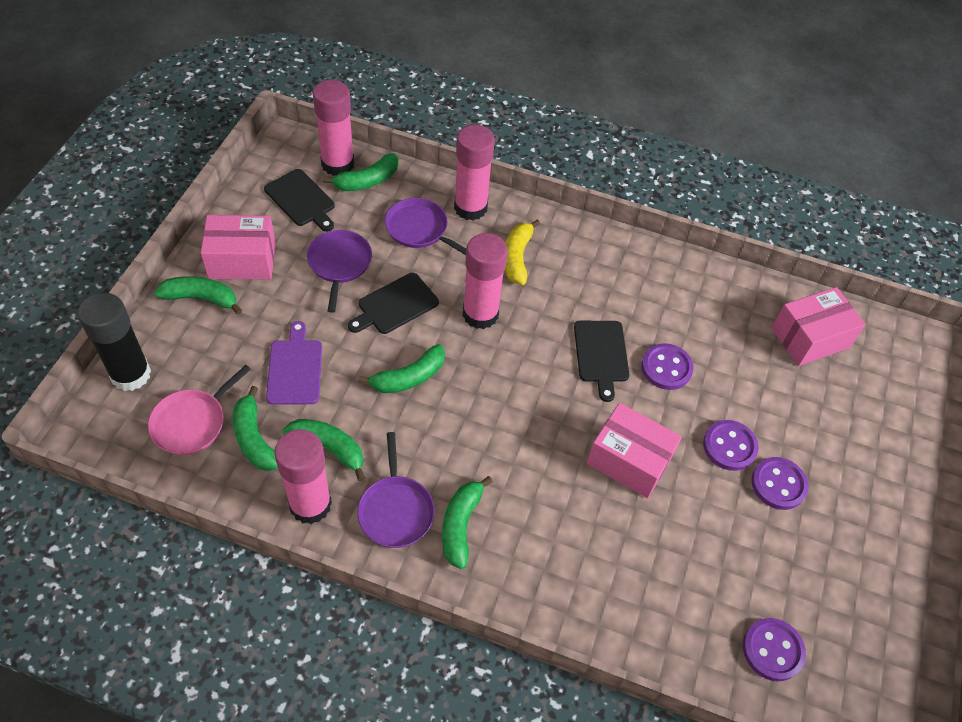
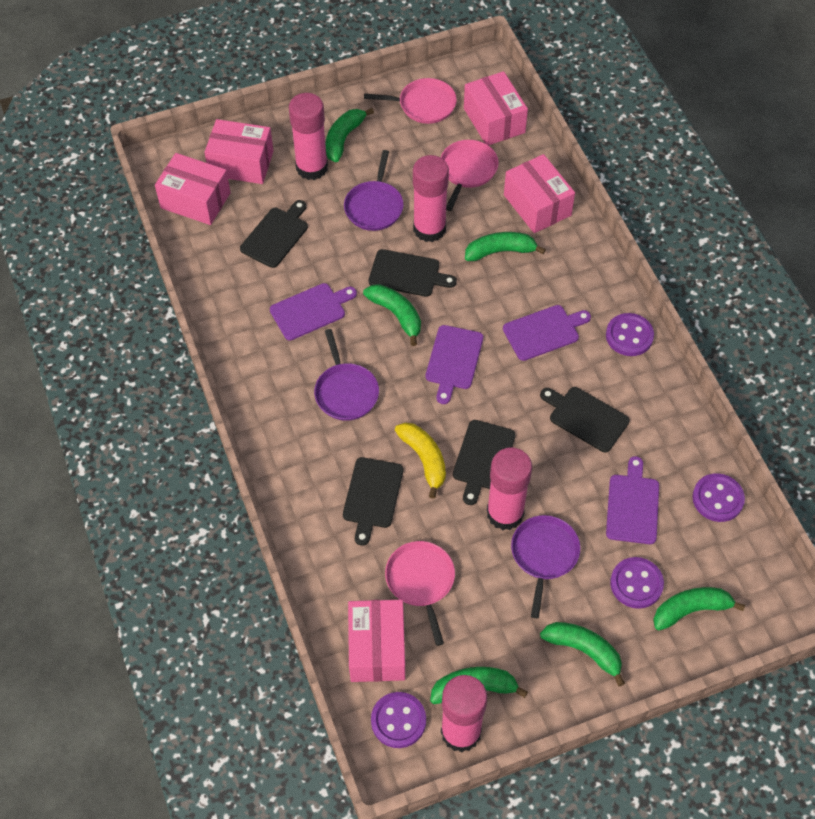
black cutting board: [264,169,335,231] [348,273,439,334] [574,321,630,402] = 3 -> [240,200,308,268] [343,457,403,546] [369,249,457,297] [453,420,516,505] [540,387,630,452] = 5
black glue stick: [78,293,151,391] = 1 -> none = 0
pink box: [201,215,275,279] [587,403,682,498] [772,287,866,366] = 3 -> [155,153,231,225] [204,119,273,184] [348,600,405,682] [464,71,528,146] [504,154,575,233] = 5
pink pan: [148,365,251,455] = 1 -> [364,78,457,124] [385,541,455,646] [441,140,499,211] = 3
purple cutting board: [266,321,322,405] = 1 -> [270,283,357,341] [426,325,483,404] [503,305,591,361] [606,456,659,544] = 4

